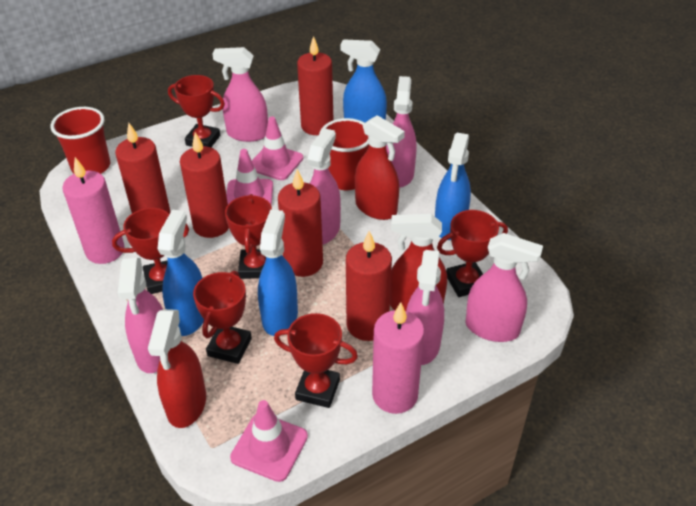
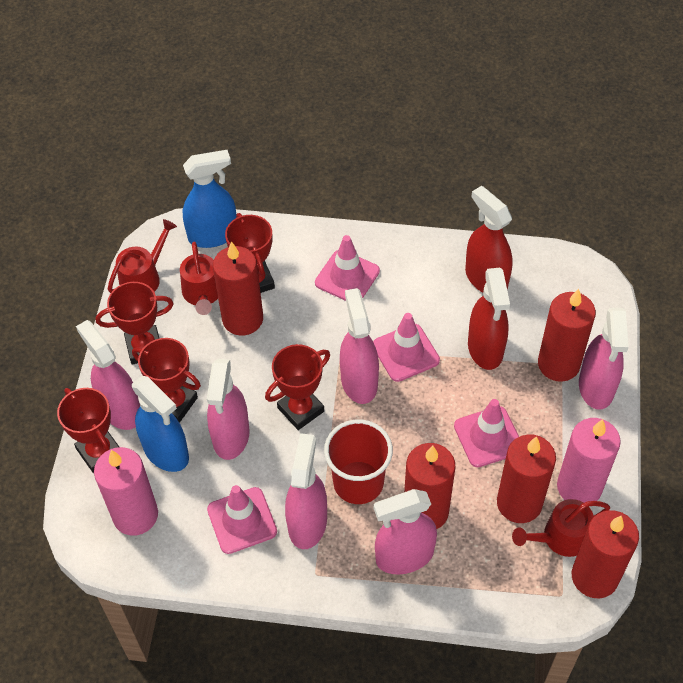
blue spray bottle: [158,210,204,336] [258,210,298,336] [340,39,387,123] [435,133,471,240] = 4 -> [132,376,189,472] [183,150,236,248] = 2
pink traffic cone: [226,149,273,207] [230,400,308,482] [252,116,304,180] = 3 -> [207,485,277,554] [315,235,380,301] [373,313,440,382] [454,399,519,467] = 4
red cup: [51,107,110,174] [319,118,369,190] = 2 -> [324,419,393,504] = 1
red spray bottle: [148,309,206,428] [355,115,405,220] [390,214,447,311] = 3 -> [465,186,513,292] [468,267,510,370] = 2
red trophy: [112,208,189,294] [168,75,225,147] [193,271,252,364] [225,194,272,279] [274,313,358,408] [437,210,508,297] = 6 -> [57,388,119,473] [96,282,174,365] [132,338,201,423] [225,213,275,293] [265,344,330,430] = 5
red watering can: none = 0 -> [108,219,177,293] [180,242,218,315] [512,499,610,557] = 3

